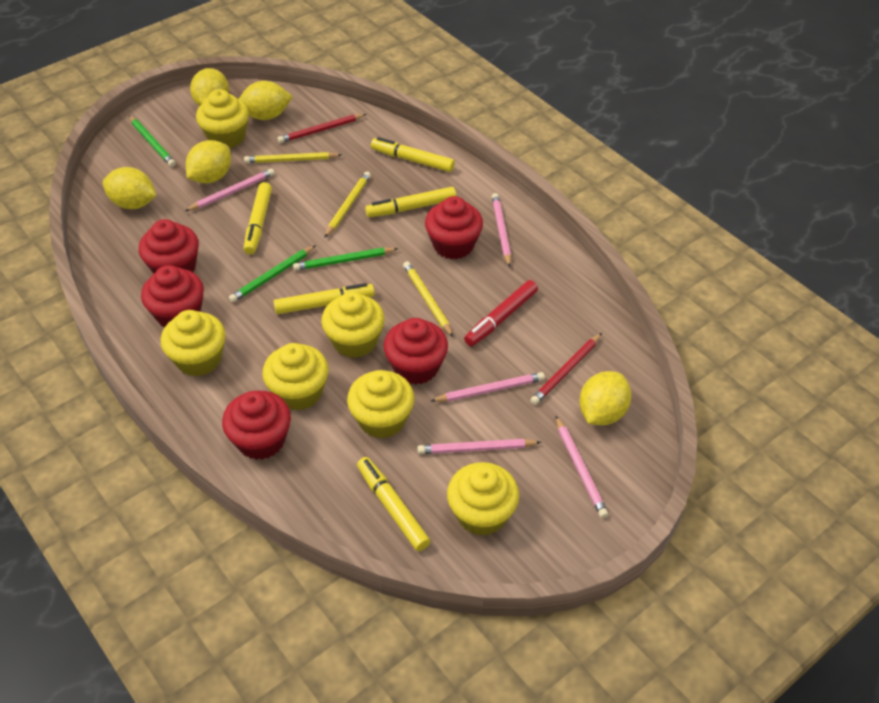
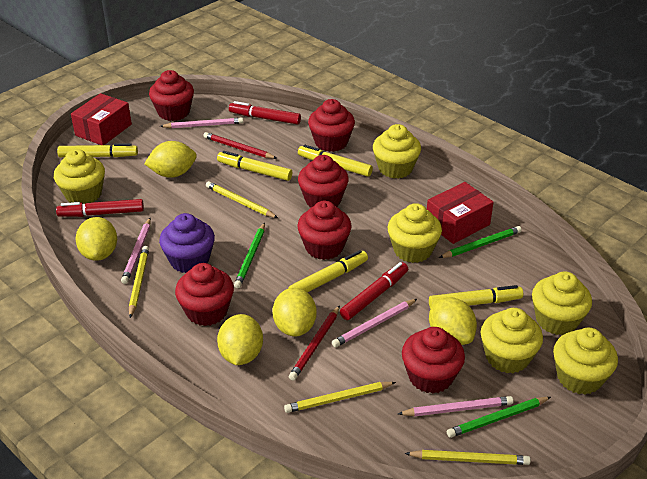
pink pencil: [185,168,275,211] [417,439,542,454] [431,372,545,402] [492,193,511,267] [556,416,608,518] = 5 -> [121,218,151,284] [160,117,243,128] [332,299,417,347] [398,396,513,416] = 4
purple cupcake: none = 0 -> [159,213,215,273] = 1
red box: none = 0 -> [71,93,132,145] [427,182,494,244] = 2
red cupcake: [139,219,199,274] [141,265,204,328] [222,390,291,460] [384,318,448,385] [425,196,483,259] = 5 -> [149,70,194,121] [175,263,234,326] [297,201,352,260] [298,155,349,208] [308,99,355,152] [402,327,465,394] = 6
red marker: [464,280,538,346] = 1 -> [56,199,144,217] [229,101,301,124] [340,262,408,320] = 3
yellow pencil: [244,152,342,163] [324,171,371,238] [403,261,453,337] = 3 -> [129,246,149,318] [206,181,278,218] [284,382,396,413] [405,450,531,465] = 4

